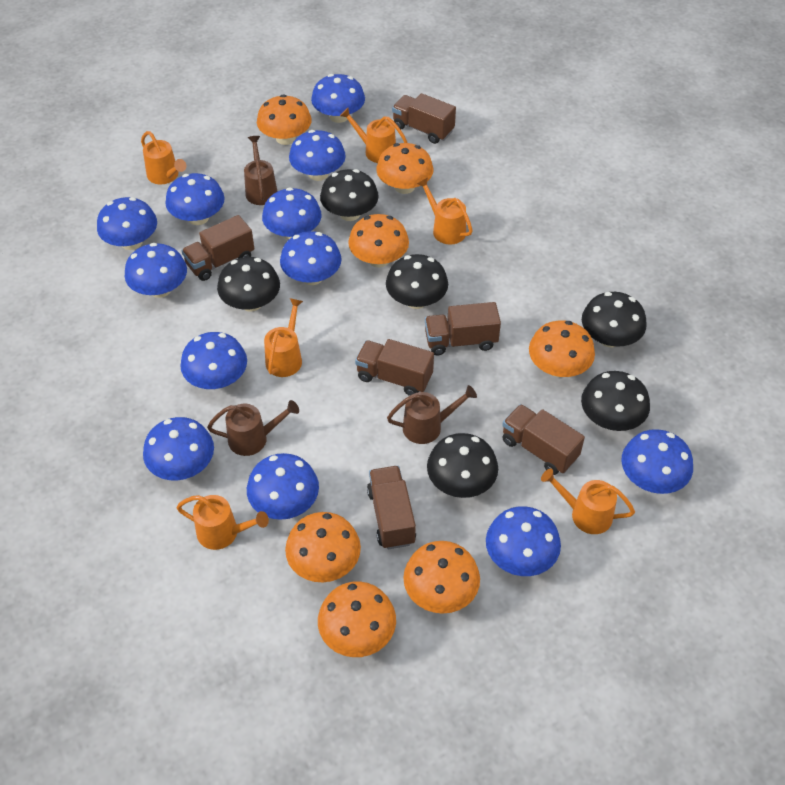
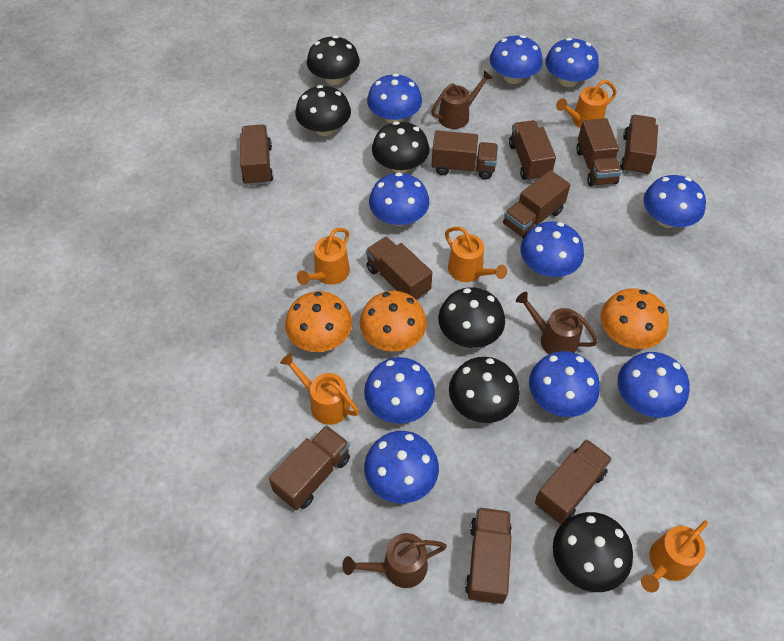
blue mushroom: [97,197,157,250] [125,243,187,298] [143,417,214,480] [166,173,225,225] [180,332,247,389] [247,453,319,520] [262,187,322,240] [280,231,342,285] [289,130,346,181] [311,74,365,123] [486,506,561,576] [621,429,693,494] = 12 -> [364,357,435,424] [364,431,439,503] [367,73,422,123] [369,172,429,226] [489,35,543,84] [520,222,584,277] [529,351,600,417] [545,38,599,87] [617,352,690,418] [644,175,706,228] = 10
brown truck: [181,215,254,281] [355,339,434,396] [367,466,416,549] [392,93,456,144] [425,302,501,355] [502,404,585,475] = 6 -> [240,124,273,186] [269,425,350,510] [366,237,432,301] [431,130,498,179] [465,507,512,604] [503,170,570,239] [509,120,556,182] [535,439,612,524] [576,118,622,187] [620,115,658,176] = 10
orange mushroom: [257,94,312,145] [285,512,361,582] [318,581,396,657] [348,214,409,267] [376,143,433,194] [403,541,480,614] [529,320,595,377] = 7 -> [285,291,352,352] [360,291,427,352] [600,289,669,349] = 3
orange watering can: [141,131,186,184] [176,495,269,550] [264,298,303,377] [340,108,408,163] [417,177,473,245] [541,468,635,534] = 6 -> [280,353,359,425] [297,228,350,285] [445,227,507,282] [556,80,617,128] [641,521,708,592] = 5

